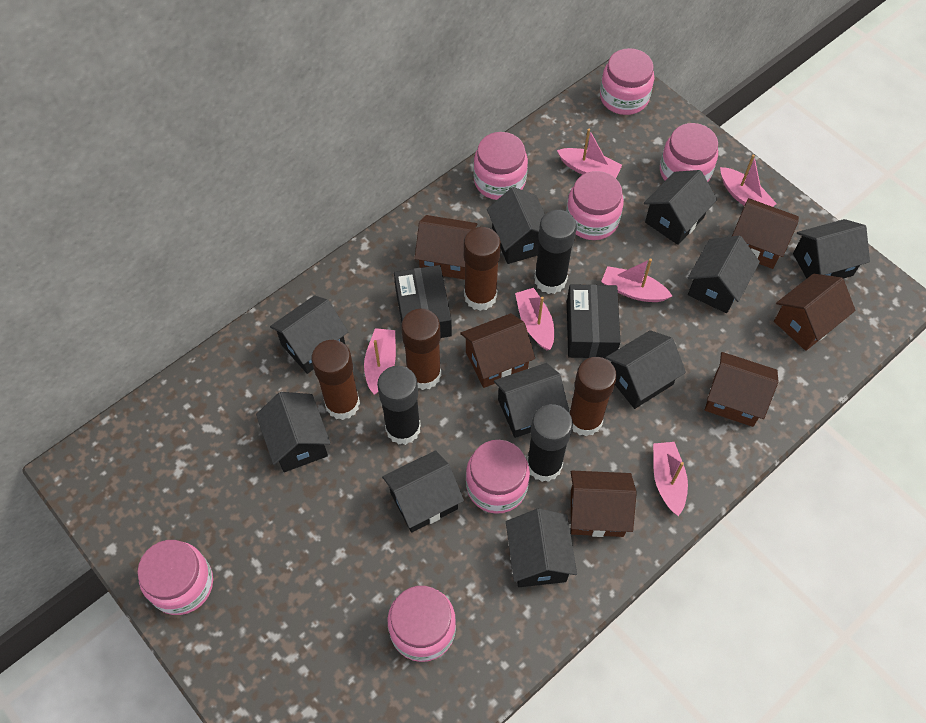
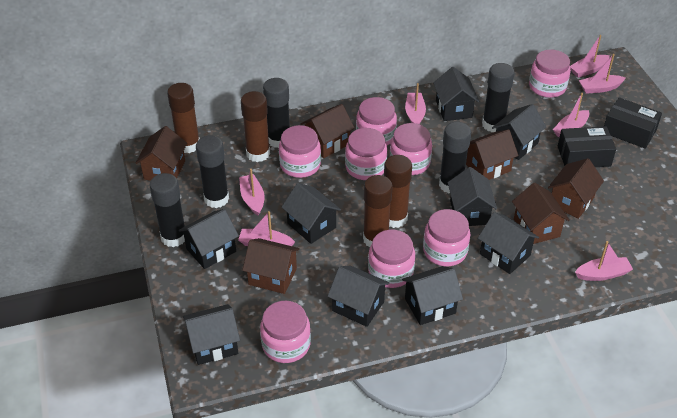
black glue stick: [377,366,421,445] [527,404,573,482] [534,210,577,294] = 3 -> [149,173,185,247] [196,135,229,208] [263,78,290,148] [439,122,471,194] [482,63,515,132] = 5
black house: [256,392,331,472] [270,295,348,374] [382,450,464,533] [487,187,545,264] [494,363,569,438] [506,508,577,587] [606,330,686,409] [644,170,717,245] [688,236,760,313] [793,219,870,279] = 10 -> [179,209,239,269] [183,304,240,365] [282,183,341,244] [328,265,390,327] [402,266,463,325] [433,67,479,121] [448,167,497,226] [478,212,539,274] [492,104,546,160] = 9
pink boat: [364,328,396,395] [515,288,554,350] [557,129,622,178] [601,258,672,302] [653,442,688,516] [720,155,777,207] = 6 -> [238,211,295,246] [239,169,264,216] [405,83,426,124] [553,93,589,137] [570,35,610,78] [575,241,633,281] [579,54,626,94] = 7
pink jar: [137,540,213,615] [388,586,456,662] [466,440,530,514] [474,132,528,200] [566,171,624,240] [600,48,654,115] [660,123,718,182] = 7 -> [260,301,311,363] [279,125,321,178] [345,128,387,180] [356,97,397,145] [368,230,415,288] [390,123,432,175] [423,209,471,266] [529,50,571,98] = 8

